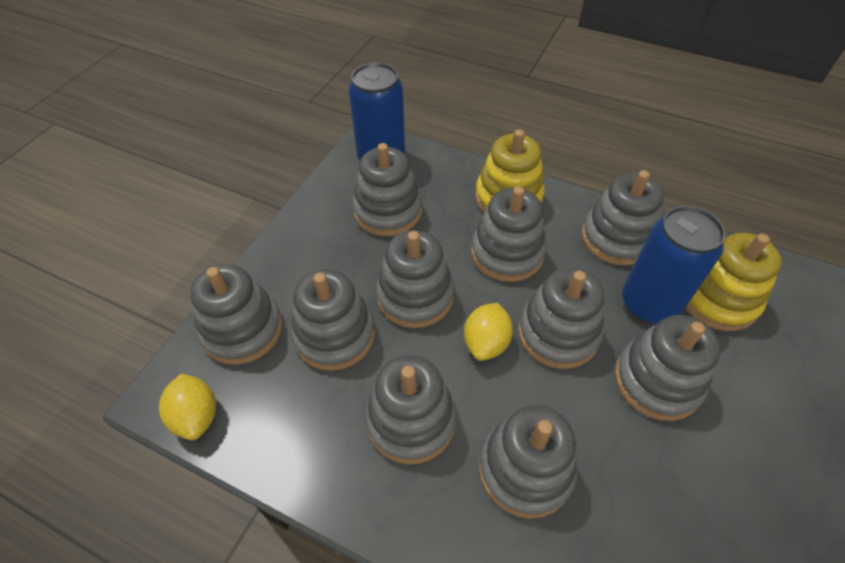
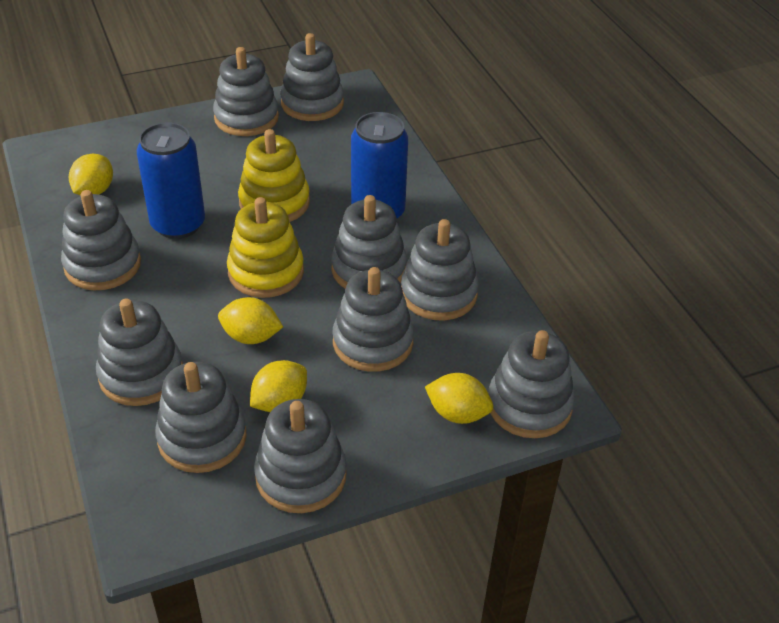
yellow lemon: [159,374,216,440] [464,303,513,361] = 2 -> [69,154,113,195] [218,297,283,344] [250,360,307,412] [425,373,493,424] = 4

